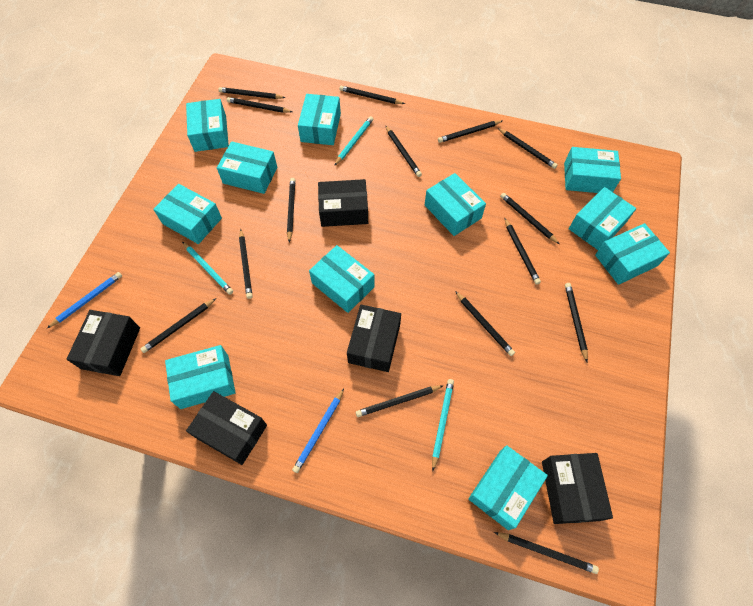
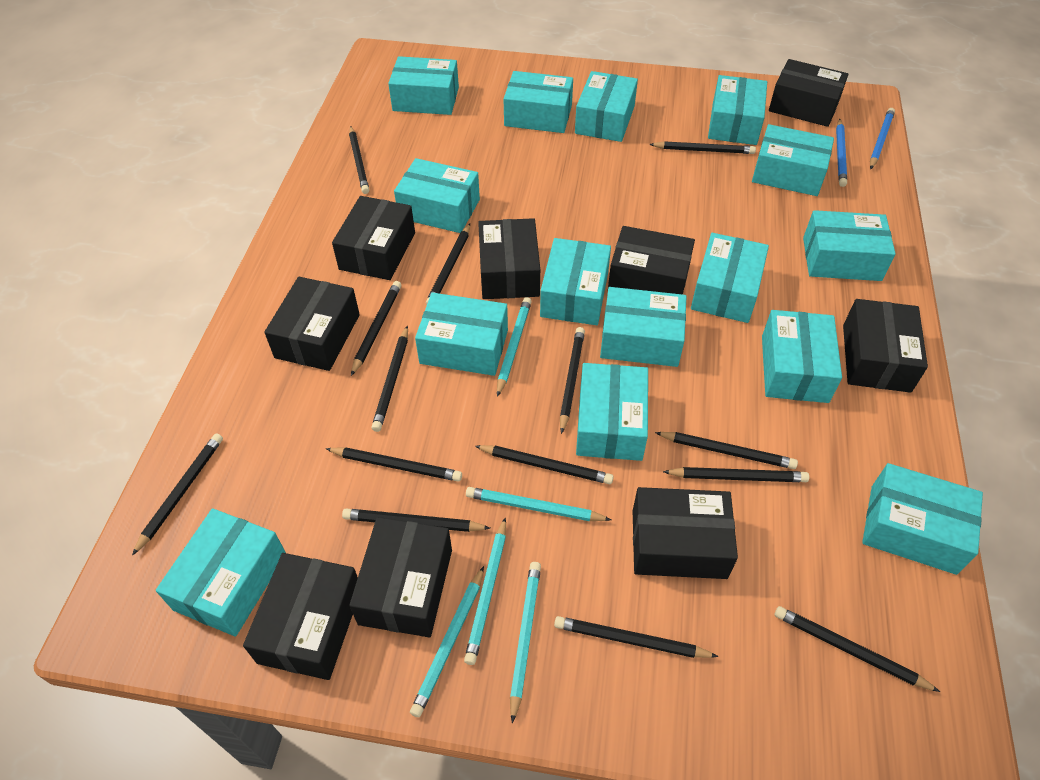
black box: [67,310,140,376] [186,391,267,465] [318,179,368,227] [347,305,401,372] [542,453,613,524] = 5 -> [243,553,358,680] [264,277,360,371] [332,196,415,280] [349,517,452,638] [478,218,540,299] [608,226,695,295] [633,487,738,579] [769,59,848,127] [843,299,928,393] = 9
black pencil: [141,298,216,353] [218,87,286,99] [227,97,293,113] [239,229,253,299] [287,178,295,242] [339,86,405,104] [356,385,444,417] [385,125,422,177] [438,120,502,143] [455,291,515,356] [494,532,599,574] [498,128,558,169] [500,193,559,244] [505,218,541,285] [565,283,588,362] = 15 -> [132,433,223,556] [326,447,462,482] [342,509,490,532] [349,126,369,194] [351,281,401,376] [371,326,408,432] [426,224,470,305] [475,445,614,484] [554,616,718,658] [560,327,585,434] [649,141,756,154] [655,432,798,469] [663,467,809,482] [775,606,940,692] = 14
turquoise box: [153,184,222,244] [165,345,236,409] [186,99,229,152] [217,141,277,194] [298,94,341,145] [309,245,375,313] [425,173,486,236] [469,445,548,530] [564,147,621,193] [569,187,636,250] [595,223,670,285] = 11 -> [156,508,286,637] [388,56,459,115] [394,158,480,233] [415,293,508,376] [504,71,573,133] [540,238,611,325] [575,71,638,142] [576,363,648,461] [600,287,687,367] [691,233,769,323] [708,75,767,145] [752,124,834,196] [762,310,842,403] [803,210,896,281] [862,463,983,575] = 15
turquoise pencil: [182,242,233,295] [334,116,373,166] [432,379,454,471] = 3 -> [410,566,484,717] [464,517,506,665] [466,487,611,521] [497,297,532,397] [510,562,541,723] = 5

